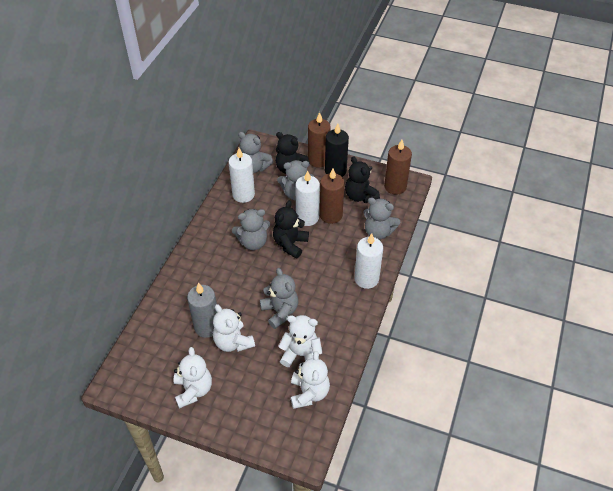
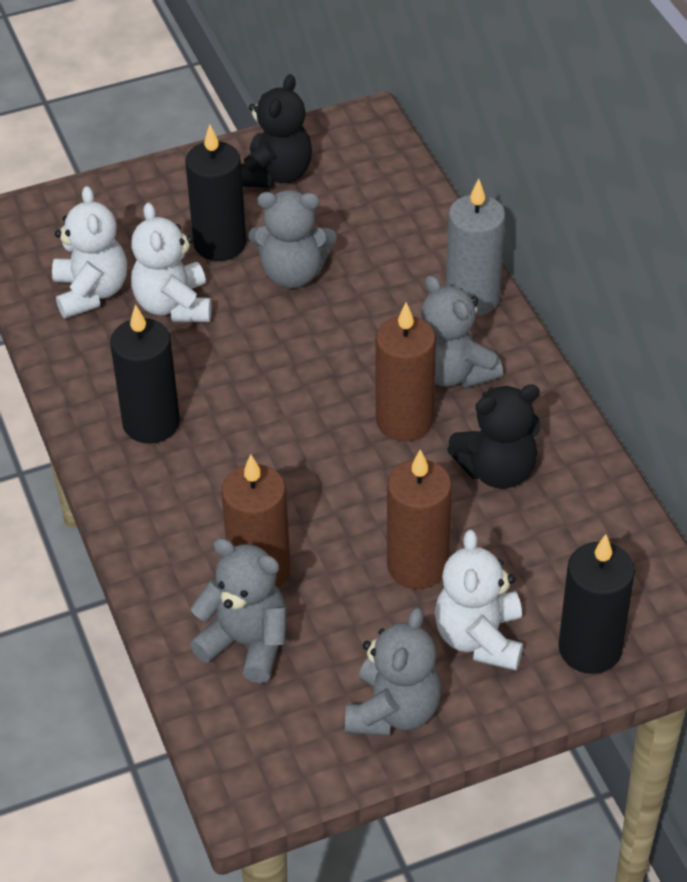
black candle: [325,123,349,177] = 1 -> [110,304,180,444] [185,125,246,261] [558,534,635,674] = 3
black teddy bear: [273,200,309,258] [276,132,310,174] [345,156,380,203] = 3 -> [241,74,312,188] [447,384,541,489] = 2
grey teddy bear: [232,209,270,250] [238,132,273,173] [260,268,298,329] [277,160,314,201] [363,197,400,239] = 5 -> [190,538,286,683] [248,190,336,288] [345,608,442,736] [421,275,503,388] = 4
white candle: [229,148,255,203] [295,170,320,226] [354,233,383,289] = 3 -> none = 0
white teddy bear: [173,347,212,409] [213,304,255,352] [278,315,322,367] [291,351,330,409] = 4 -> [52,186,127,318] [131,203,212,322] [435,530,523,670] = 3

